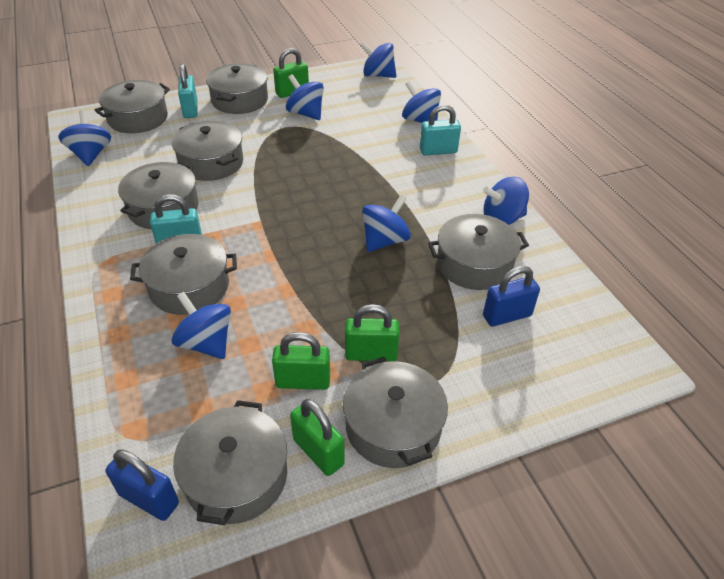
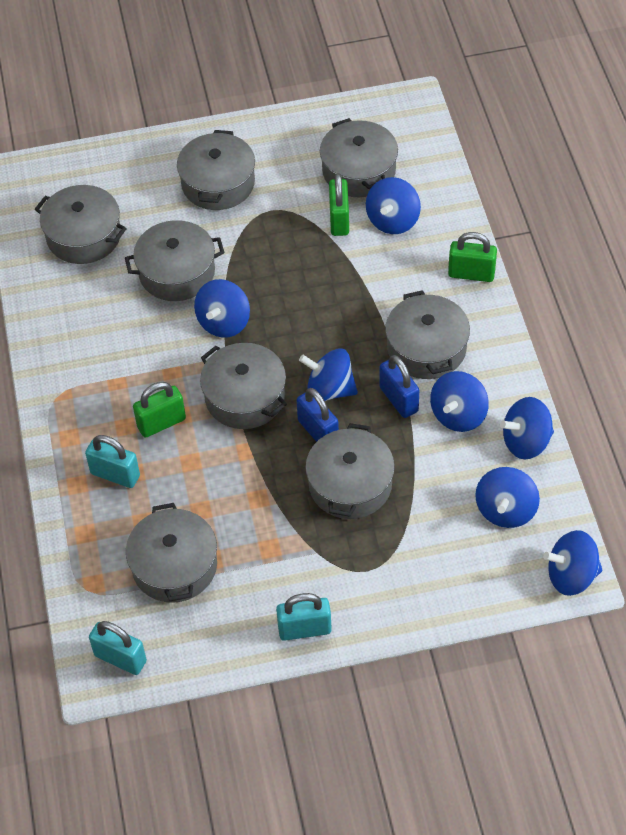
green padlock: [272,332,330,390] [273,48,309,98] [290,399,345,476] [345,304,400,361] = 4 -> [133,382,186,438] [329,173,349,236] [448,232,497,282] = 3

